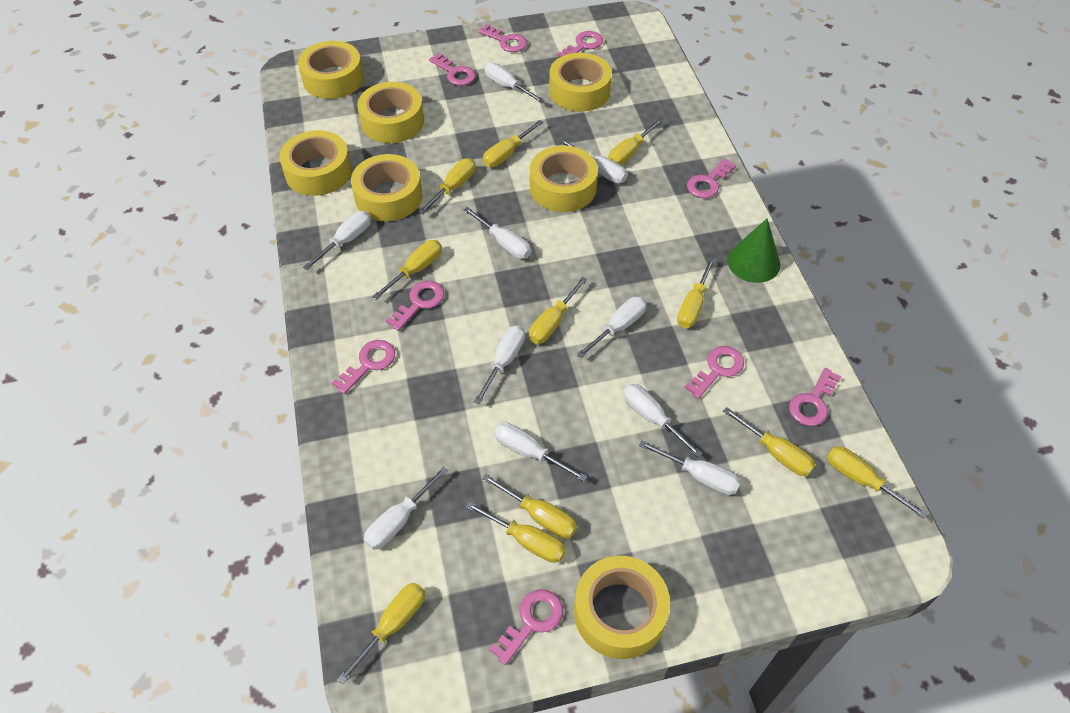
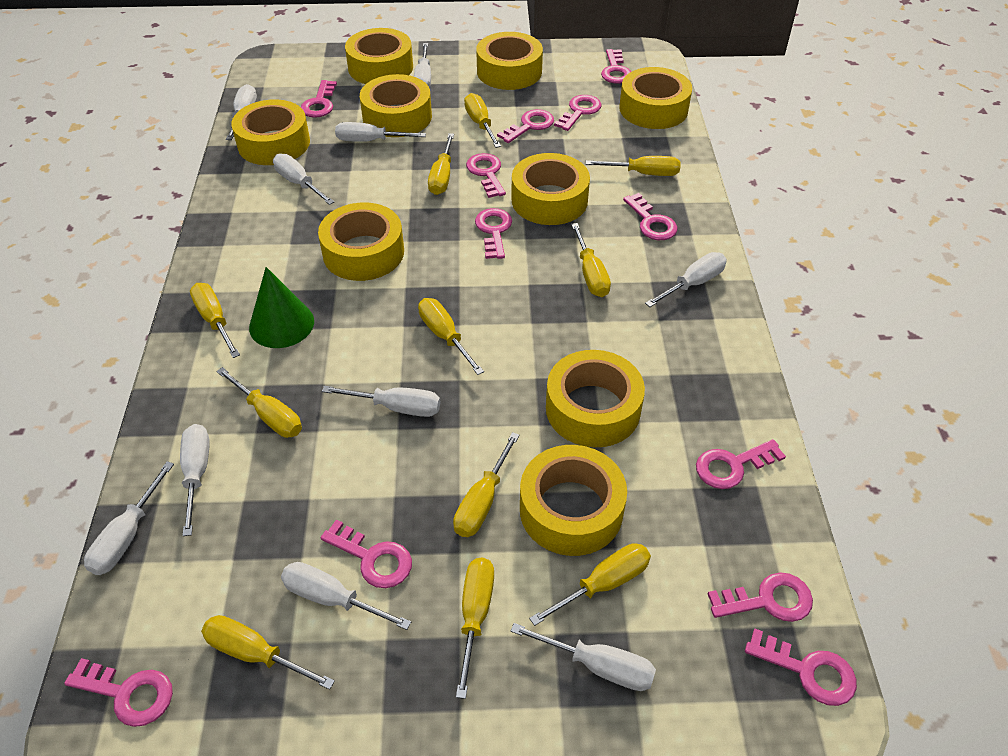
pink key: [332,340,395,394] [386,281,444,331] [429,53,476,86] [478,24,527,52] [490,589,563,665] [557,31,603,57] [685,346,744,399] [687,159,736,198] [789,368,842,426] = 9 -> [64,658,173,727] [301,80,337,118] [321,519,412,588] [466,153,506,198] [475,208,512,259] [497,109,554,143] [554,95,602,131] [601,49,631,84] [623,193,677,240] [696,439,786,489] [708,572,813,622] [745,628,857,706] = 12
yellow tape: [279,130,352,196] [298,41,364,99] [351,154,422,221] [357,82,424,143] [530,146,598,212] [549,53,612,112] [574,556,670,659] = 7 -> [231,100,310,165] [318,202,404,281] [345,28,413,84] [360,74,432,137] [476,32,543,90] [512,153,590,225] [520,445,627,556] [546,350,645,447] [619,67,692,129] = 9

